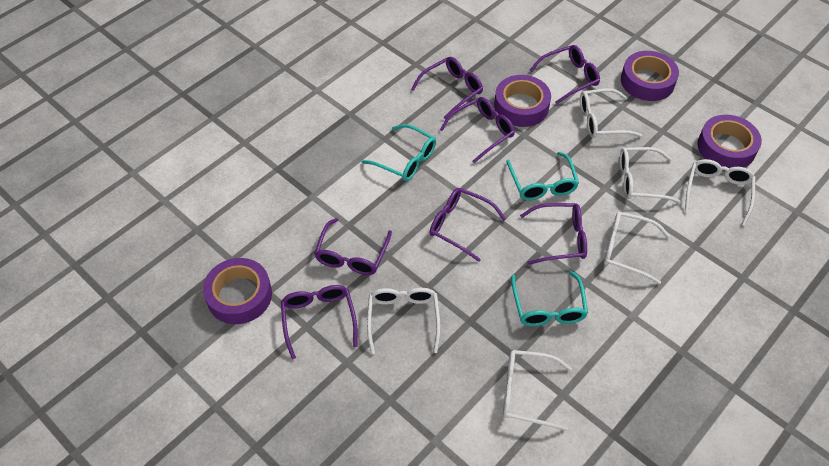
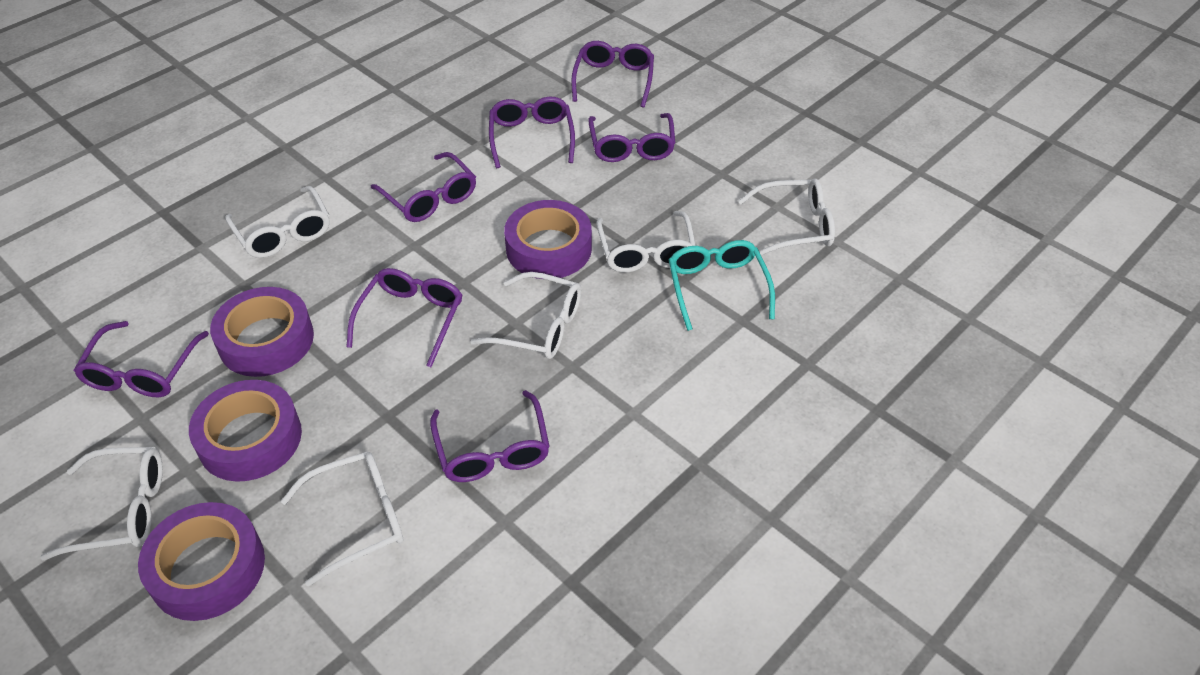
turquoise glasses: [362,124,436,181] [506,152,579,201] [511,271,588,326] = 3 -> [669,240,775,331] = 1

